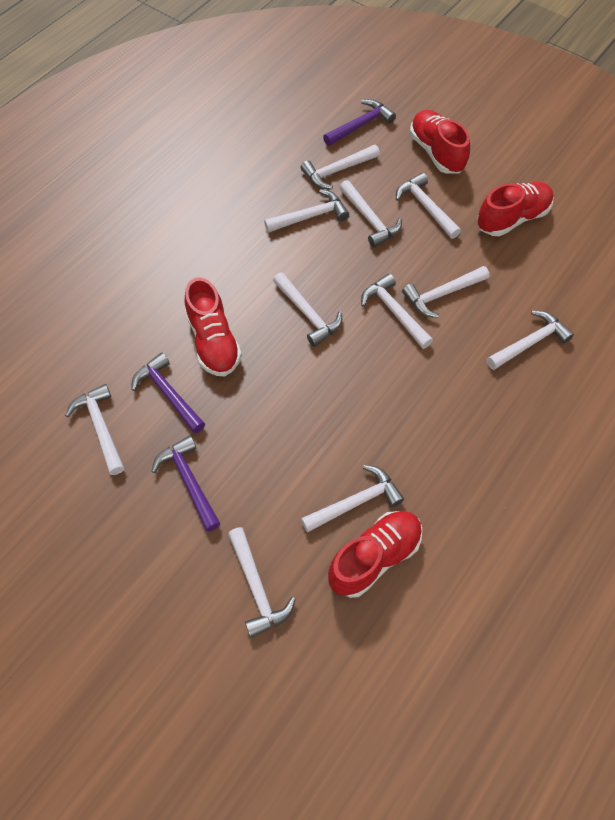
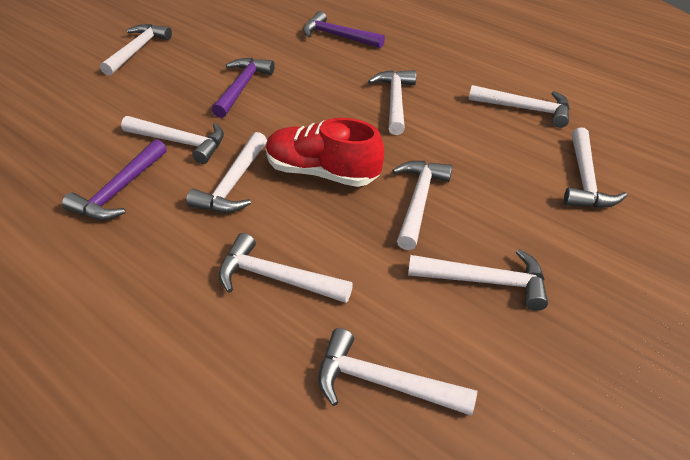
red shoe: [185,277,242,377] [328,511,422,598] [410,110,470,174] [477,182,554,236] = 4 -> [266,118,384,187] = 1
white hammer: [65,384,124,475] [228,527,295,638] [264,189,349,233] [273,272,342,347] [300,145,380,189] [301,465,404,532] [339,180,402,247] [361,273,433,349] [396,173,461,239] [402,266,489,318] [487,311,574,370] = 11 -> [100,24,172,76] [121,116,224,164] [186,132,267,213] [219,233,353,303] [318,328,477,416] [368,70,416,135] [392,161,453,250] [408,249,548,311] [469,85,570,128] [564,127,627,208] = 10

